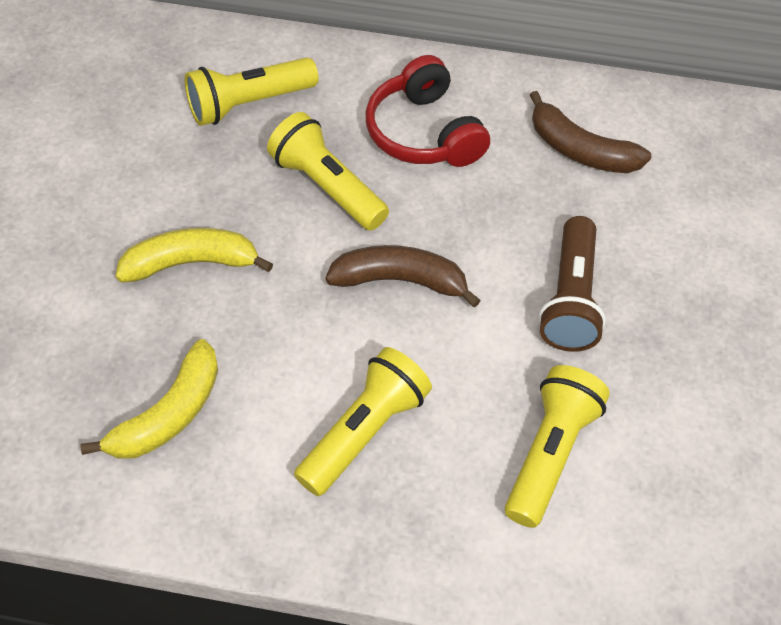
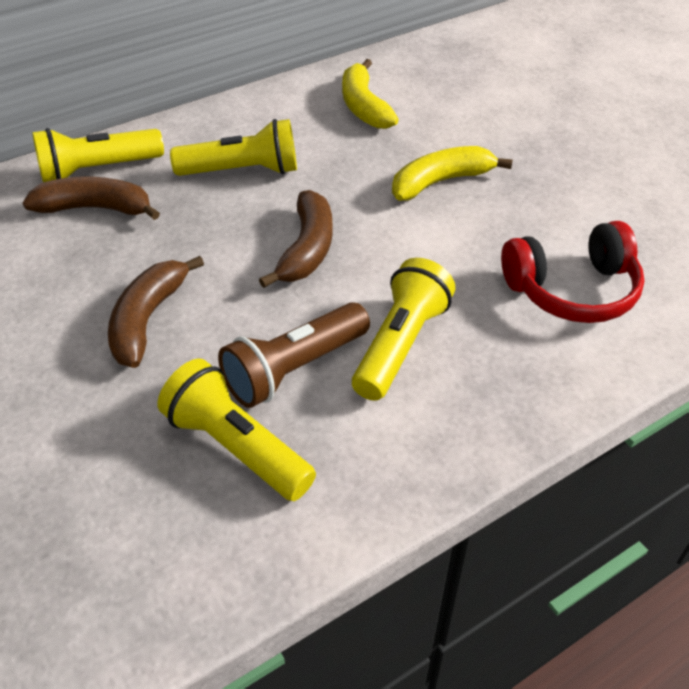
brown banana: [325,245,481,308] [530,91,652,173] = 2 -> [23,176,160,220] [108,256,204,368] [259,190,333,288] = 3

